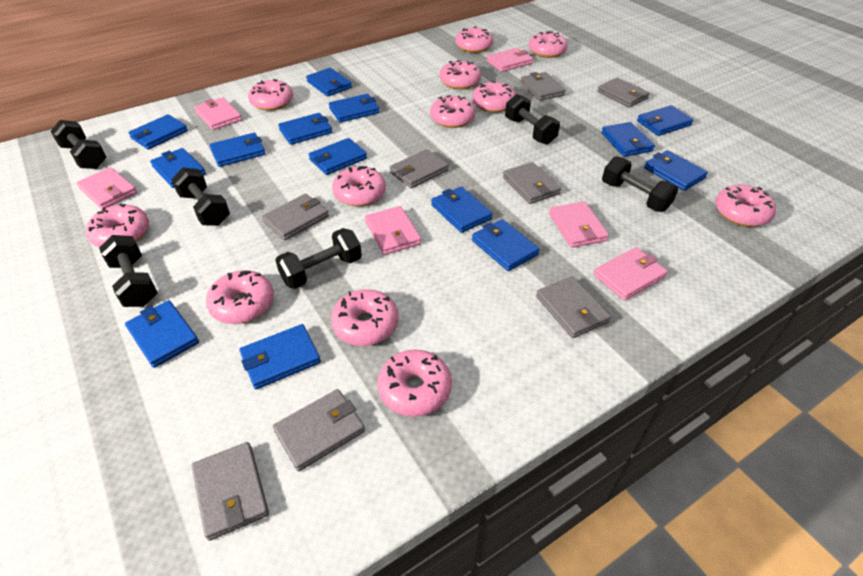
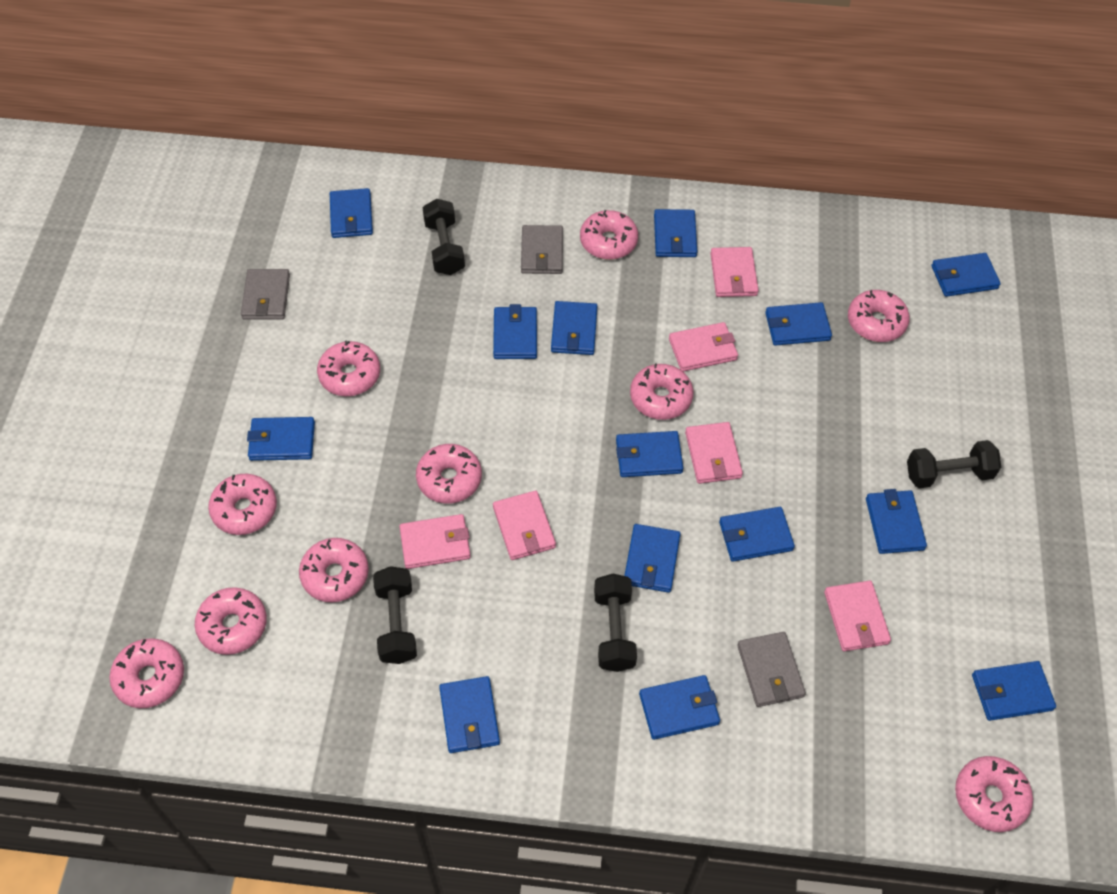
black dumbbell: [50,120,107,169] [99,235,157,307] [171,168,230,226] [275,228,362,289] [505,94,560,145] [602,156,678,212] = 6 -> [373,566,417,664] [423,199,465,275] [594,573,637,672] [907,440,1001,488] = 4
grey wallet: [192,442,269,541] [262,194,329,240] [273,389,365,471] [389,149,449,188] [503,162,561,204] [520,72,566,101] [536,276,611,338] [597,78,650,108] = 8 -> [241,269,290,320] [521,225,563,274] [737,632,806,707] = 3
pink donut: [86,204,149,247] [206,270,274,324] [248,79,293,111] [331,289,399,346] [332,166,386,206] [378,350,452,417] [430,95,476,128] [440,60,481,89] [455,27,493,53] [472,81,516,113] [529,31,568,58] [716,184,776,227] = 12 -> [109,638,184,708] [195,587,267,655] [208,474,277,535] [299,538,369,602] [317,340,380,396] [416,444,482,504] [580,210,638,260] [630,363,693,420] [848,290,910,342] [955,756,1033,832] = 10

